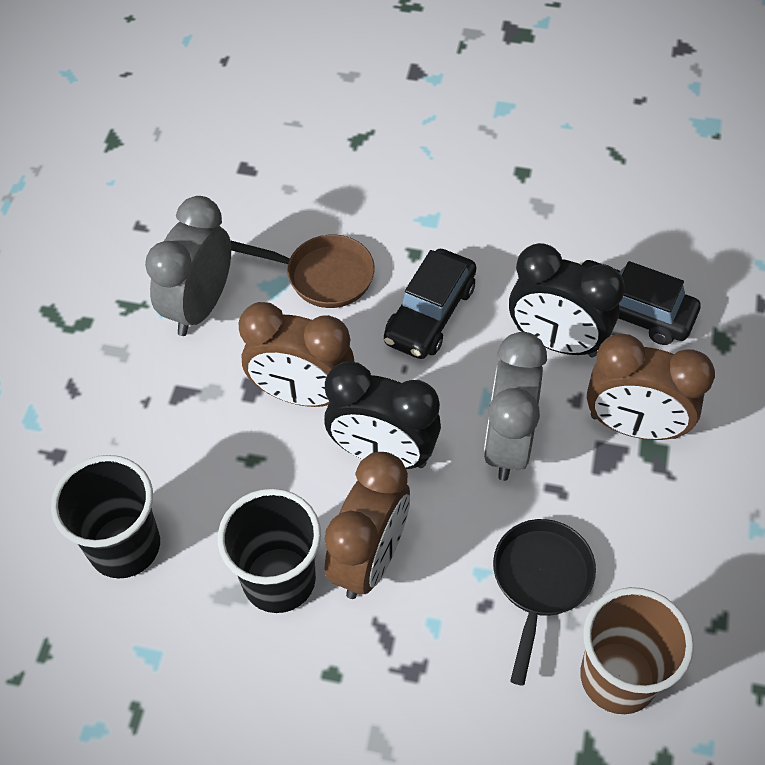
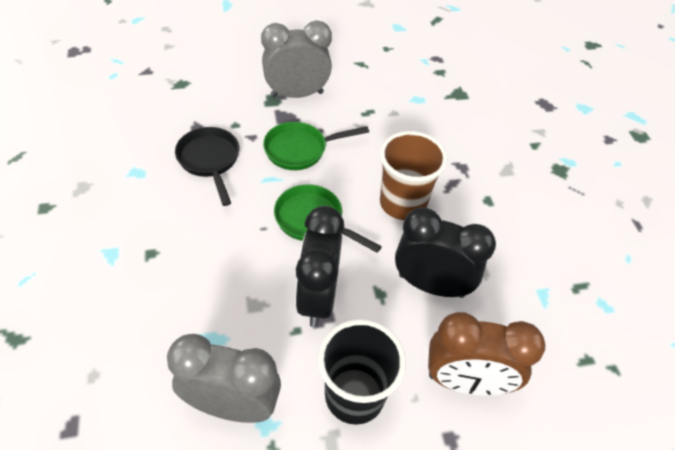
black car: [384,249,476,359] [579,260,700,345] = 2 -> none = 0
black cup: [51,455,160,579] [218,489,321,613] = 2 -> [318,319,406,425] = 1
brown clock: [238,302,354,407] [324,452,410,599] [587,334,715,440] = 3 -> [428,312,545,396] = 1
brown pan: [230,235,375,308] = 1 -> none = 0
green pan: none = 0 -> [263,122,369,170] [274,184,382,253] = 2

